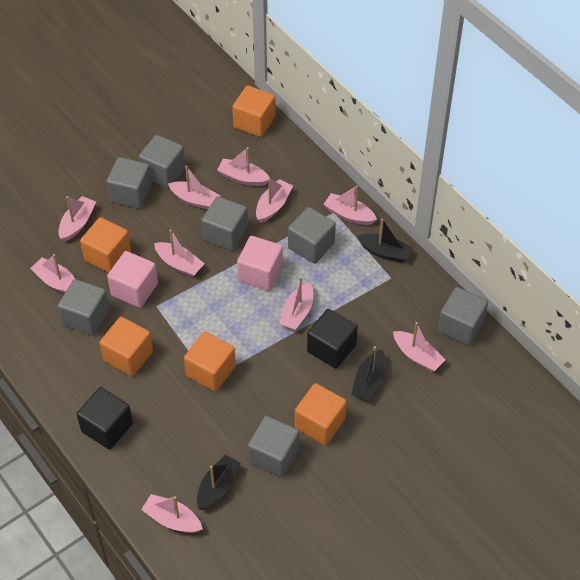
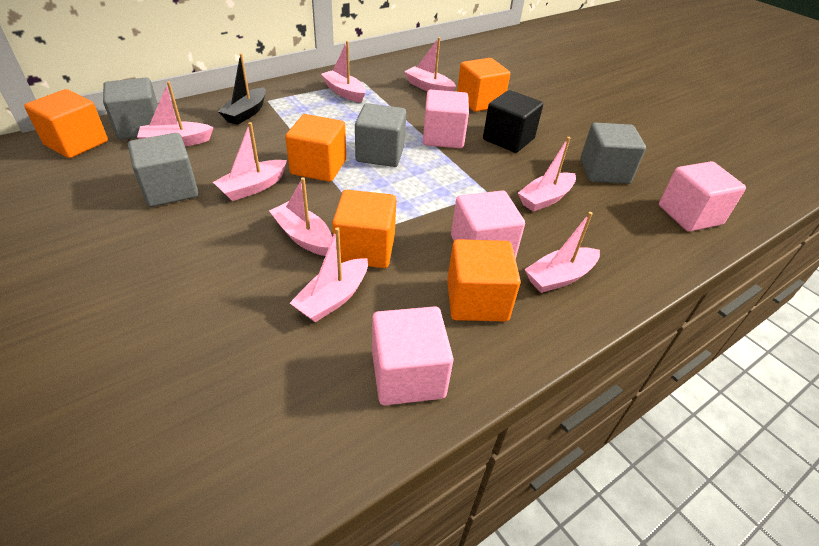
black boat: [197,455,241,510] [351,346,386,401] [357,219,413,262] = 3 -> [218,53,266,125] = 1
black cube: [77,387,133,449] [307,309,358,369] = 2 -> [483,90,543,153] = 1
grey cube: [58,279,110,336] [106,157,152,209] [139,135,186,188] [202,196,248,251] [248,416,300,477] [288,207,336,264] [438,287,488,345] = 7 -> [103,77,158,140] [128,133,199,207] [355,103,406,167] [580,122,646,184] = 4
pink boat: [30,254,75,293] [59,196,96,242] [141,494,203,533] [154,229,204,277] [168,166,221,210] [217,147,270,186] [256,178,293,223] [279,277,313,331] [323,185,377,225] [393,322,446,372] = 10 -> [137,81,213,146] [213,122,287,201] [269,177,333,256] [290,227,368,322] [321,41,366,102] [404,37,456,91] [518,137,576,212] [525,212,600,293] = 8
pink cube: [107,251,158,308] [237,236,283,291] = 2 -> [372,306,454,405] [423,90,469,148] [451,190,525,259] [659,161,746,232] = 4

